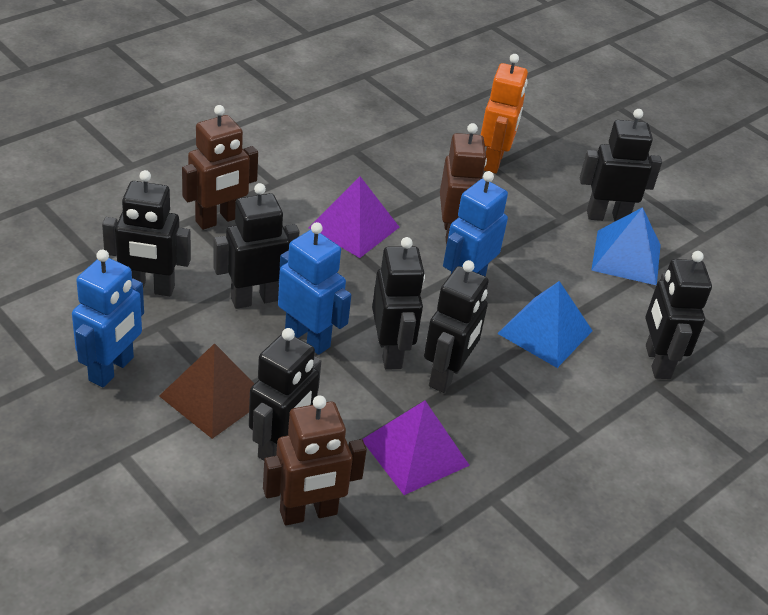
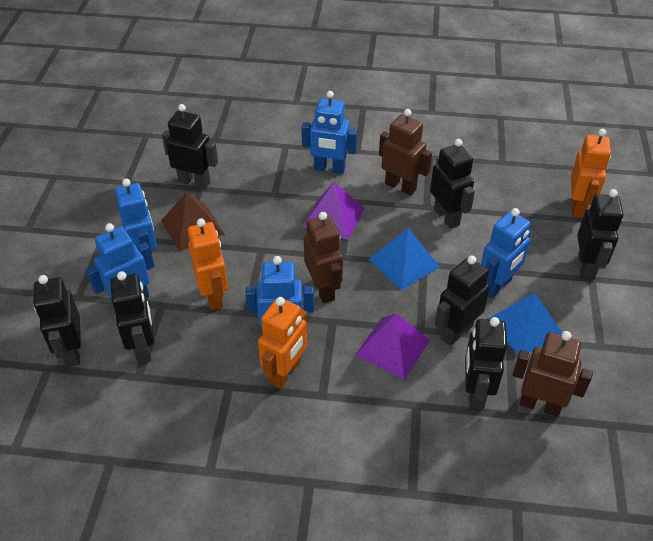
blue robot: [72,249,144,388] [278,222,351,355] [443,171,508,276] = 3 -> [86,223,154,305] [115,178,157,264] [246,256,314,327] [302,91,357,174] [481,208,531,298] = 5
orange robot: [481,54,528,174] = 1 -> [188,219,228,310] [258,297,308,389] [571,129,611,218] = 3

